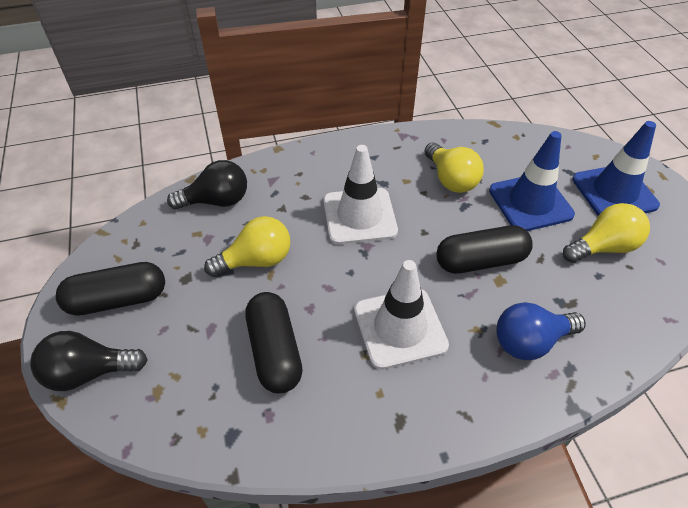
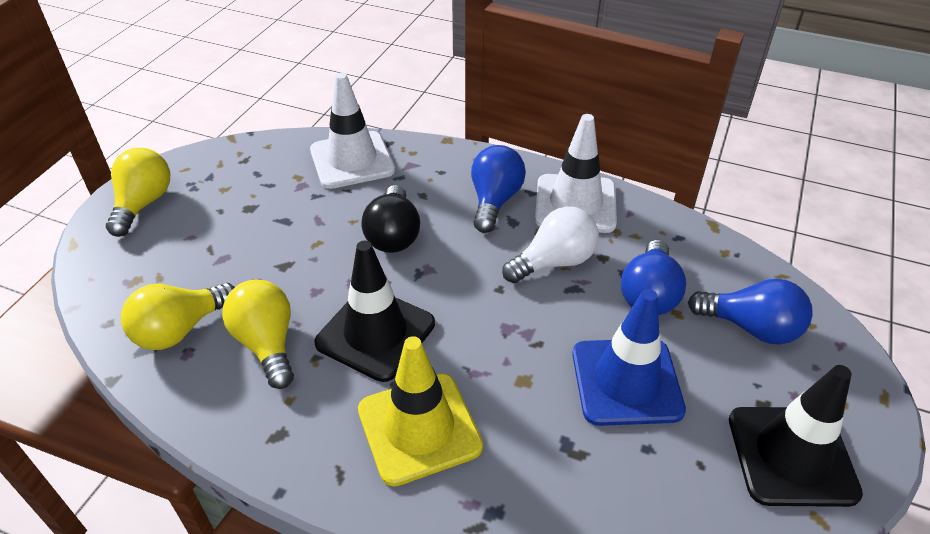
black capsule: [56,262,165,316] [245,292,302,393] [436,225,533,274] = 3 -> none = 0
black light bulb: [30,331,148,391] [167,160,247,210] = 2 -> [361,185,420,253] = 1
black traffic cone: none = 0 -> [314,241,435,382] [729,365,863,507] = 2
blue light bulb: [496,302,586,360] = 1 -> [471,145,526,233] [621,240,686,315] [688,279,813,345] = 3
blue traffic cone: [489,131,575,231] [573,121,660,216] = 2 -> [572,289,686,426] = 1
white light bulb: none = 0 -> [502,206,599,283] = 1
yellow traffic cone: none = 0 -> [358,336,483,486] = 1

